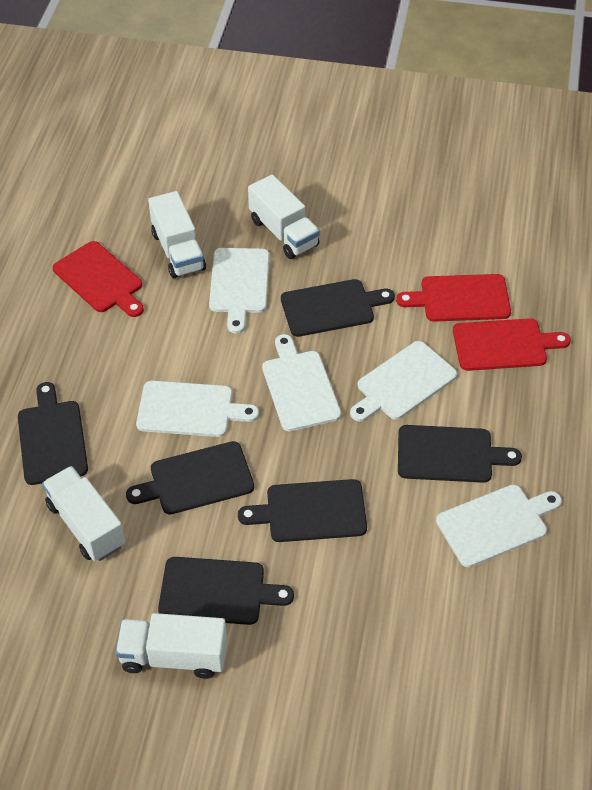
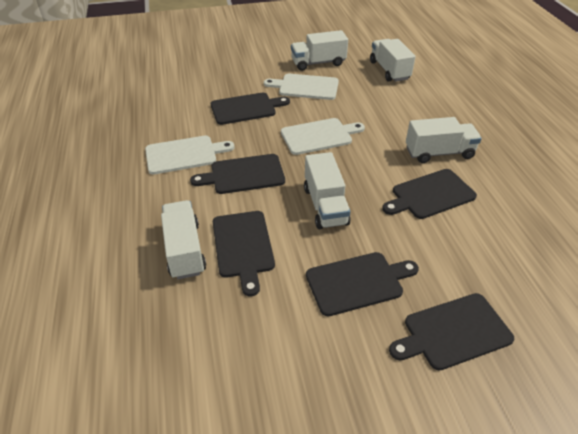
red cutting board: [52,241,144,317] [396,274,511,322] [453,318,571,371] = 3 -> none = 0
white cutting board: [136,380,259,437] [209,248,269,334] [262,334,341,431] [350,341,457,422] [436,485,562,567] = 5 -> [145,136,234,174] [264,74,339,100] [281,118,365,155] = 3
white truck: [42,466,125,561] [115,613,227,679] [148,191,206,279] [248,174,320,259] = 4 -> [161,200,206,279] [291,30,348,71] [304,152,351,229] [370,39,415,82] [406,117,482,163] = 5

